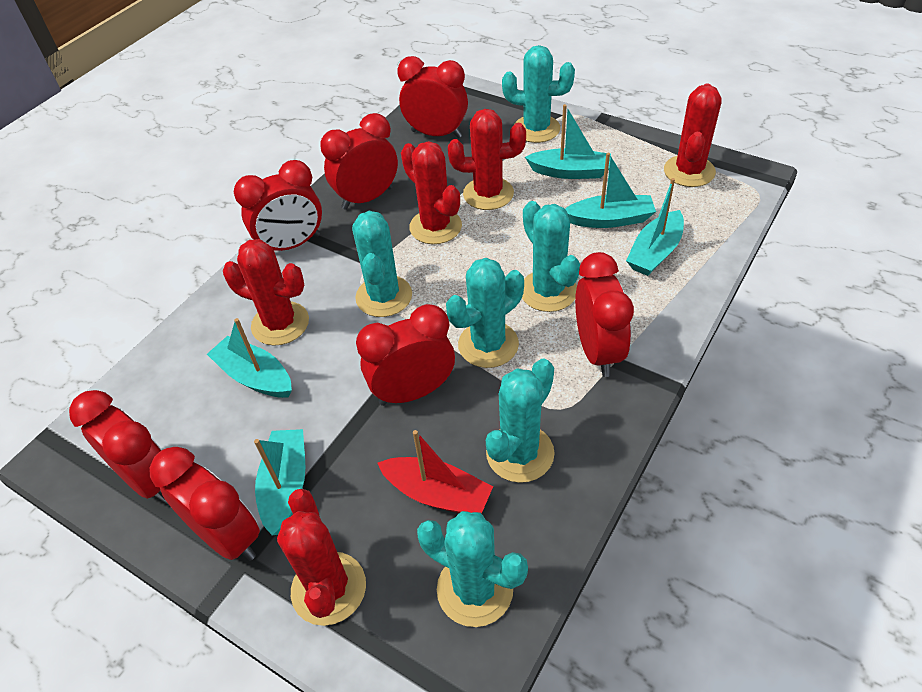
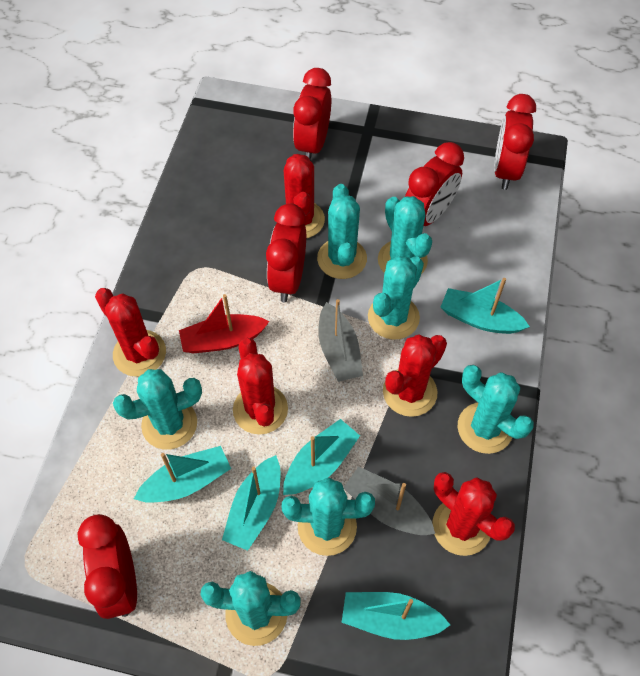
grey boat: none = 0 -> [318,299,363,382] [343,466,435,535] = 2
red clock: [69,390,164,499] [149,447,260,561] [234,160,322,251] [320,113,398,210] [356,304,455,406] [397,56,468,138] [575,252,634,377] = 7 -> [77,514,137,619] [266,203,306,302] [293,68,331,160] [405,142,464,226] [494,94,536,190] = 5
turquoise cactus: [352,211,412,317] [417,511,528,627] [446,258,524,368] [486,359,555,483] [502,45,575,143] [522,201,580,312] = 6 -> [113,369,202,450] [200,571,301,646] [282,477,375,556] [317,184,367,279] [368,256,424,340] [378,196,432,274] [458,365,534,454] = 7

